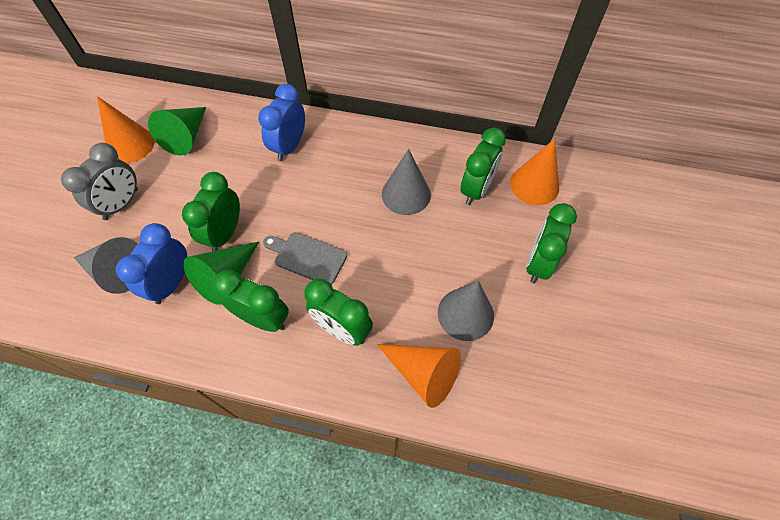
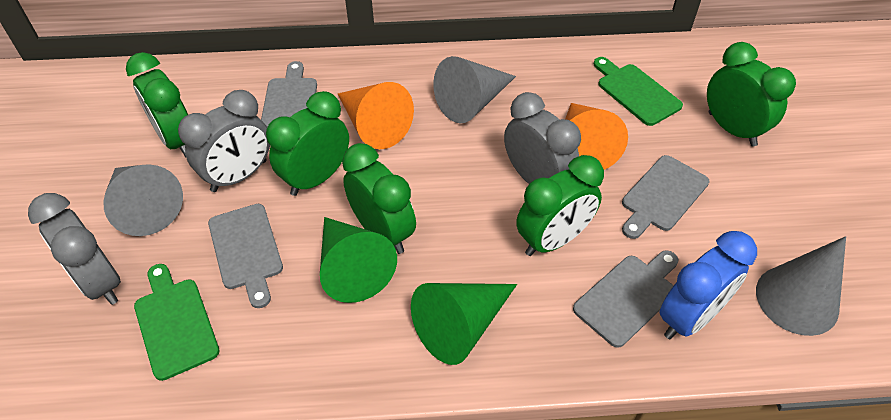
blue clock: [116,223,187,304] [258,84,305,161] = 2 -> [659,231,757,339] = 1
green cutting board: none = 0 -> [134,264,220,381] [594,57,683,126] = 2
grey clock: [61,143,138,220] = 1 -> [28,193,121,305] [178,90,270,192] [504,92,581,184] = 3
grey cutting board: [263,232,347,284] = 1 -> [208,204,283,308] [261,61,317,127] [573,250,678,348] [622,155,709,239] = 4
orange cone: [97,96,155,163] [377,344,461,408] [510,139,559,205] = 3 -> [338,82,414,149] [565,103,628,170] = 2

